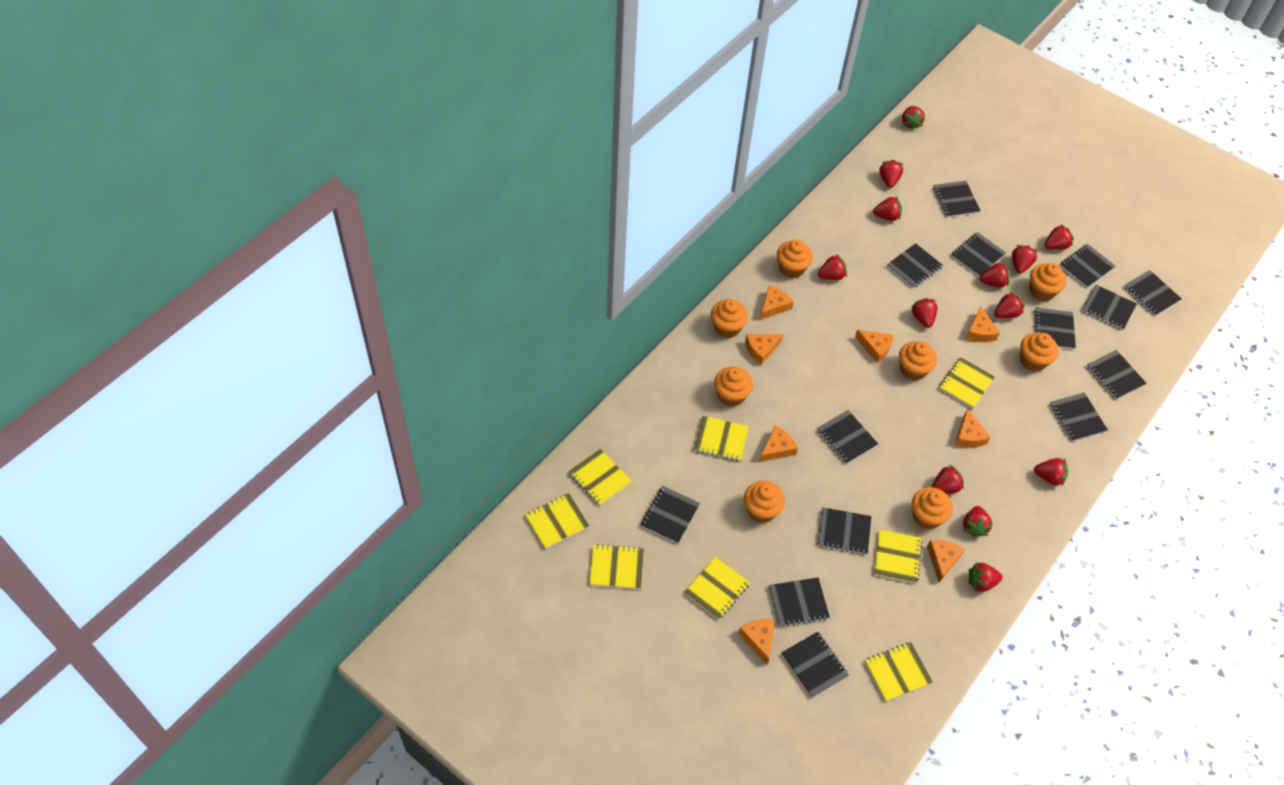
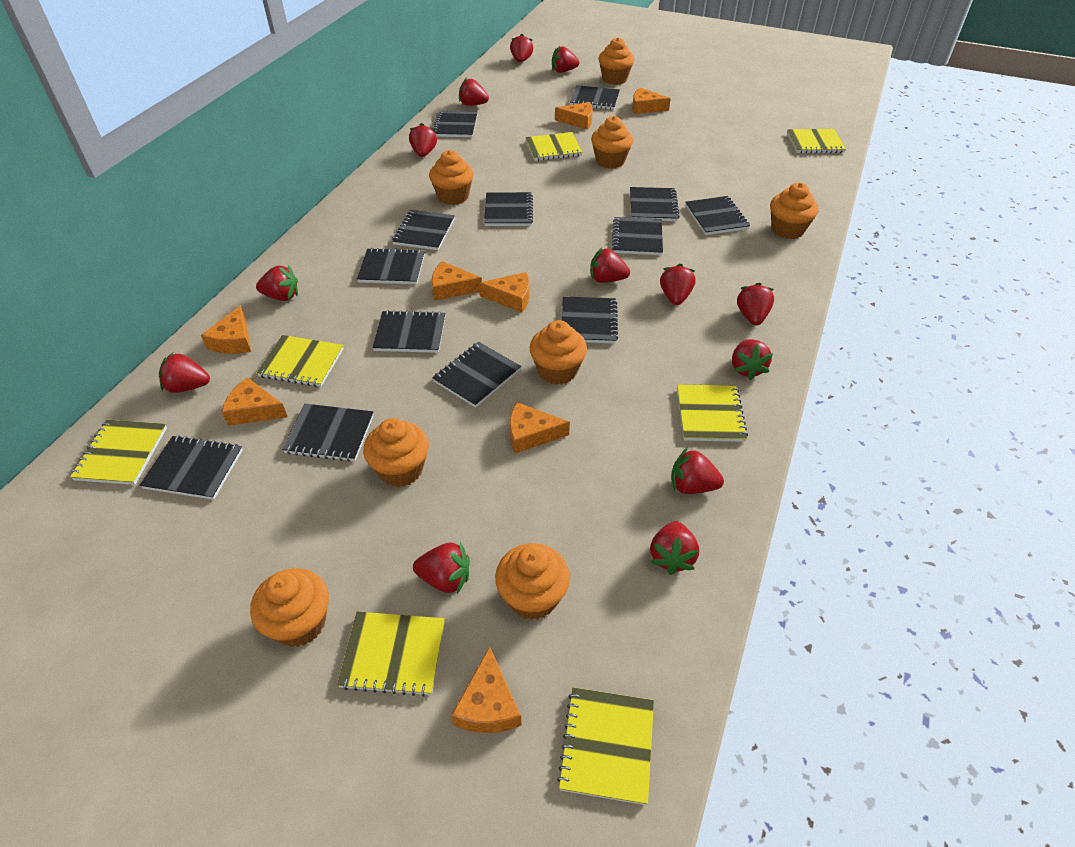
black notebook: [640,486,700,544] [769,577,830,627] [781,632,849,698] [817,410,878,464] [818,507,872,555] [887,243,943,288] [933,181,981,218] [951,232,1006,277] [1034,308,1076,349] [1050,393,1108,442] [1060,244,1116,288] [1082,285,1137,330] [1087,350,1147,399] [1124,270,1182,316] = 14 -> [140,435,243,500] [282,404,374,462] [357,248,425,284] [372,310,445,353] [392,210,455,250] [432,342,521,408] [433,111,478,137] [484,192,533,226] [562,296,618,344] [570,85,620,110] [612,217,663,255] [630,187,680,221] [685,196,750,235] = 13
yellow notebook: [525,493,590,549] [568,449,632,506] [589,544,644,590] [684,557,750,620] [694,416,749,461] [865,642,933,702] [874,529,922,584] [939,357,995,409] = 8 -> [70,420,167,485] [257,335,344,387] [337,612,445,697] [525,132,583,161] [557,687,654,805] [677,384,748,442] [787,129,846,153] = 7

